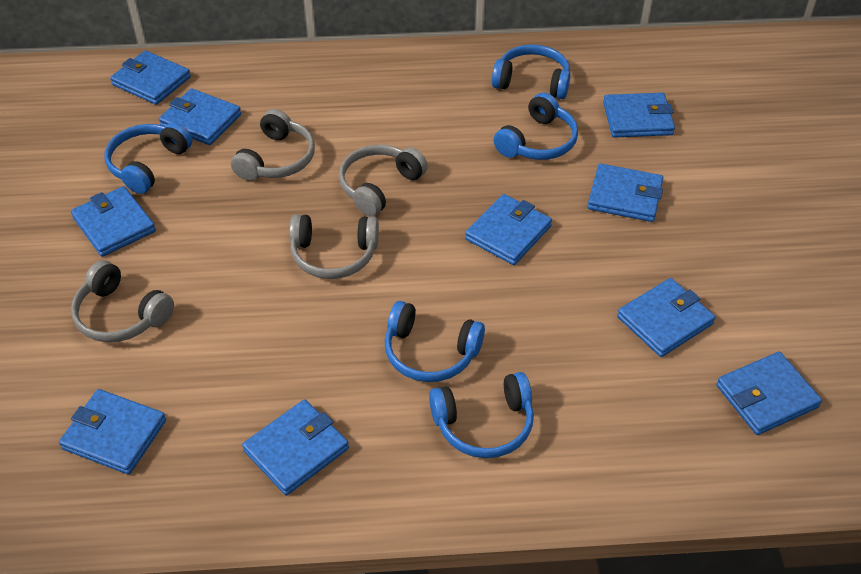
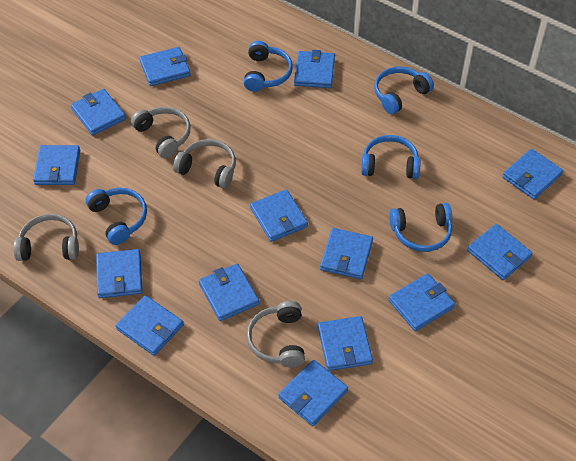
blue wallet: [59,389,166,475] [71,186,156,257] [110,50,191,105] [159,88,241,145] [242,399,349,495] [465,194,552,265] [588,164,663,222] [603,93,675,138] [617,278,715,357] [716,352,822,435] = 10 -> [33,145,80,185] [71,89,126,135] [96,249,143,298] [116,295,184,356] [139,47,191,86] [199,264,259,321] [250,189,308,242] [278,360,348,426] [294,50,335,88] [318,316,373,371] [320,228,373,279] [388,273,455,331] [467,224,533,280] [502,149,563,200] = 14

